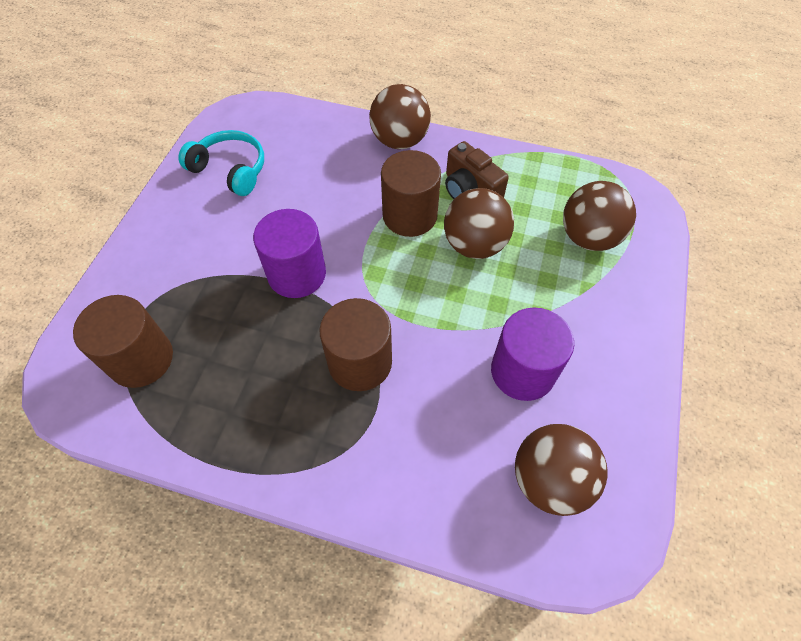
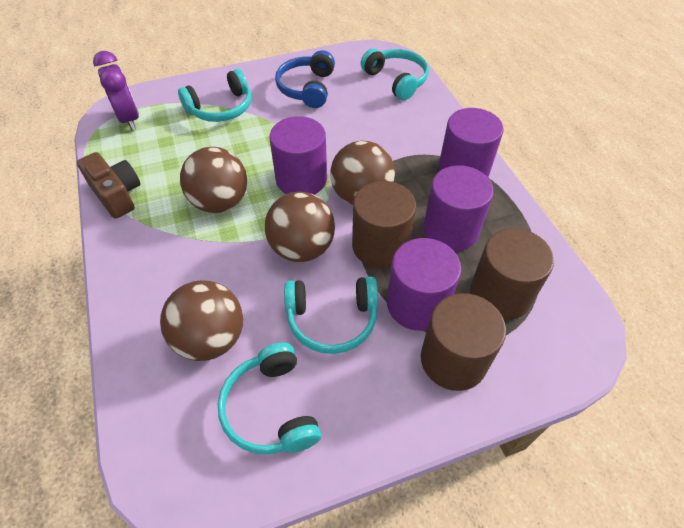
blue headphones: none = 0 -> [275,50,335,108] = 1
purple clock: none = 0 -> [93,51,139,130] = 1
purple cylinder: [253,209,326,298] [491,307,574,401] = 2 -> [269,116,327,195] [387,238,461,331] [423,165,494,252] [438,108,503,177] = 4
turquoise headphones: [178,130,264,196] = 1 -> [178,69,252,122] [218,342,321,454] [284,277,378,354] [361,48,429,100] = 4

